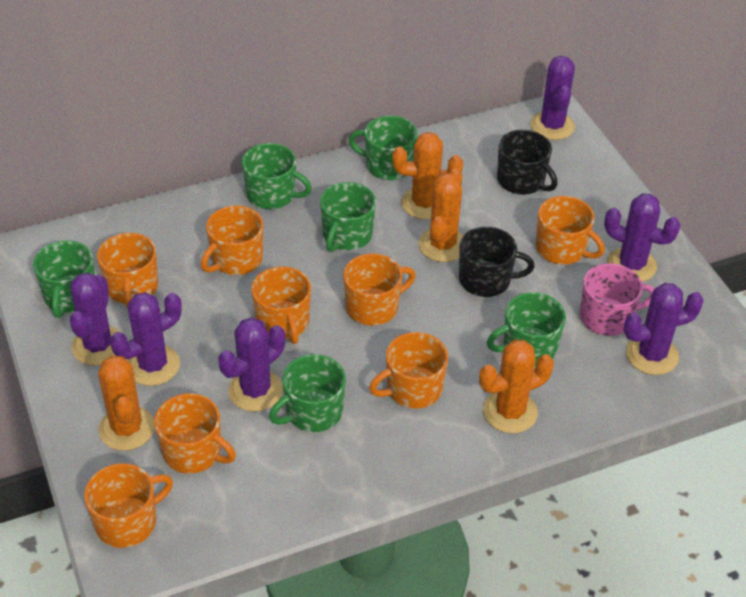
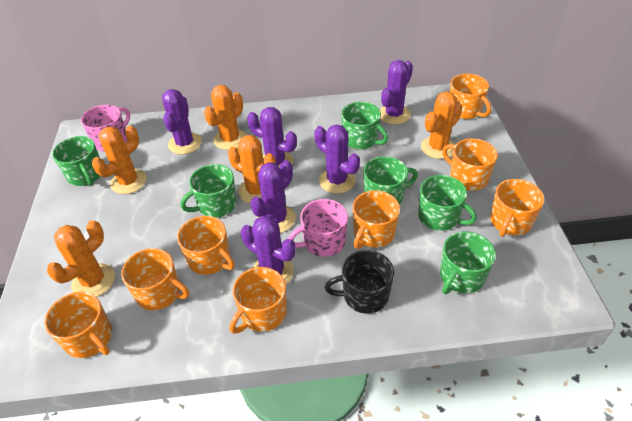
black mug: [459,227,535,297] [497,130,558,195] = 2 -> [324,250,394,314] = 1
orange cactus: [98,356,155,451] [392,132,463,220] [418,168,463,262] [479,340,554,433] = 4 -> [47,220,115,297] [92,126,147,194] [204,85,246,150] [228,135,276,203] [421,91,463,159] = 5
pink mug: [580,263,655,336] = 1 -> [81,105,130,151] [288,199,348,257] = 2

